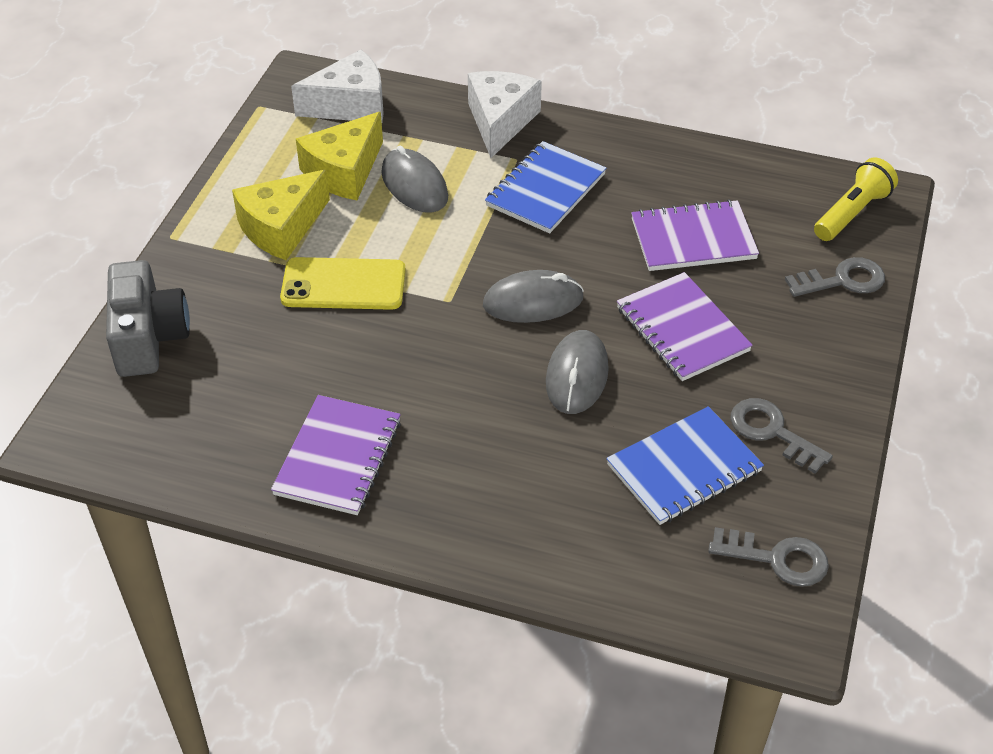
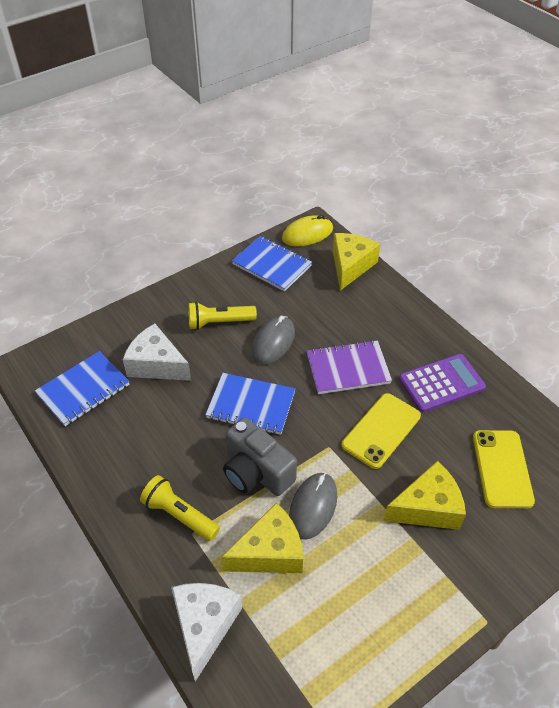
blue notebook: [485,141,606,233] [607,406,764,525] = 2 -> [35,351,130,426] [205,373,295,435] [232,236,312,292] = 3
grey key: [708,527,829,587] [730,398,833,474] [785,257,885,297] = 3 -> none = 0
grey mouse: [381,145,448,213] [483,270,584,323] [546,330,609,414] = 3 -> [252,316,295,364] [289,473,337,540] = 2
purple calculator: none = 0 -> [399,354,486,412] = 1
purple notebook: [271,395,401,515] [617,272,753,381] [631,199,759,271] = 3 -> [307,340,392,394] = 1
yellow cheese: [232,170,330,260] [296,112,383,200] = 2 -> [221,503,303,573] [333,233,380,291] [384,461,466,530] = 3
yellow flashlight: [814,158,898,241] = 1 -> [140,475,220,541] [188,302,257,330] = 2
yellow mouse: none = 0 -> [282,215,333,246] = 1
yellow phone: [280,257,406,310] = 1 -> [342,393,421,469] [473,430,535,508] = 2

